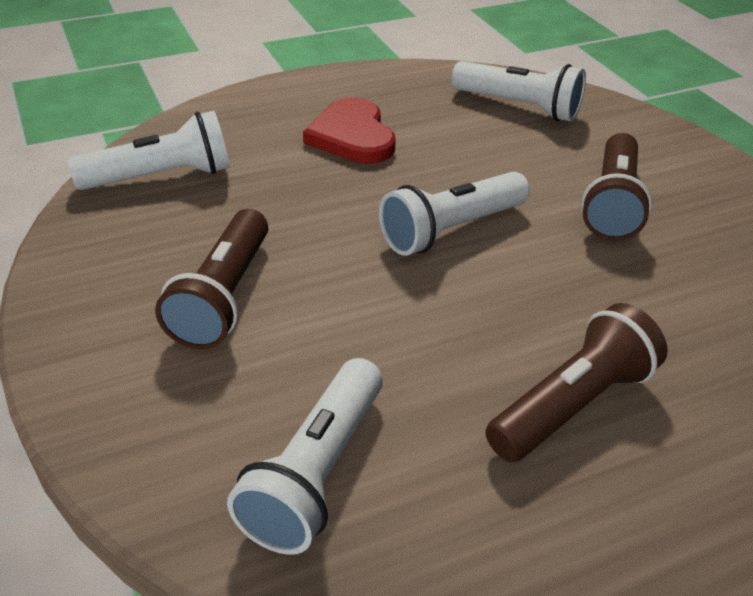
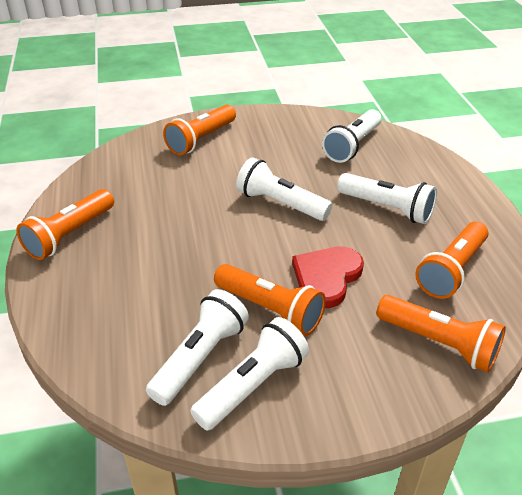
brown flashlight: [155,209,268,349] [485,303,668,462] [581,133,652,241] = 3 -> none = 0
orange flashlight: none = 0 -> [16,189,114,260] [163,105,236,155] [214,264,326,336] [376,295,506,373] [415,221,489,299] = 5
white flashlight: [68,111,230,190] [227,358,383,555] [379,172,530,256] [451,61,586,122] = 4 -> [146,289,249,406] [190,317,309,431] [236,157,332,221] [322,109,382,163] [337,173,437,224] = 5

